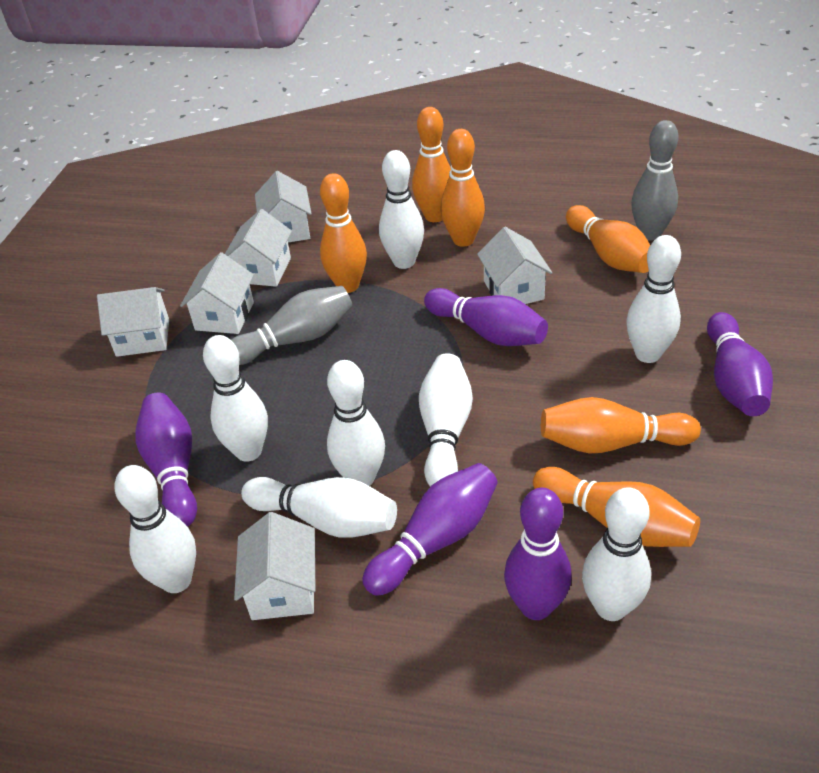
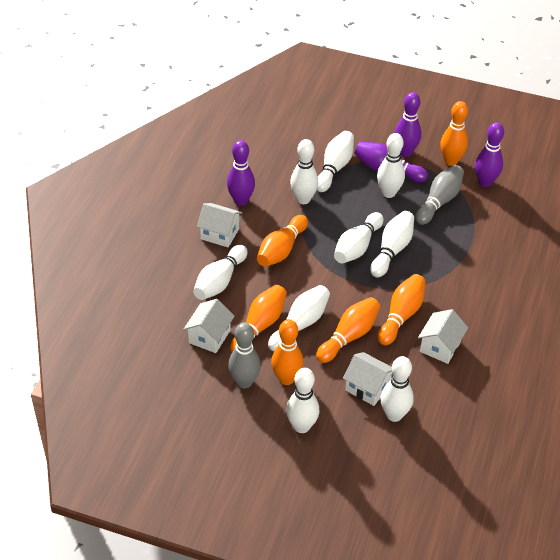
purple bowling pin: [135,393,197,527] [362,463,498,596] [424,288,548,346] [504,487,572,620] [707,312,773,416] = 5 -> [227,140,255,206] [354,142,428,182] [395,92,421,157] [475,122,504,187] = 4
white bowling pin: [114,465,196,593] [203,335,268,462] [241,477,397,538] [327,360,385,486] [379,150,424,269] [419,353,473,487] [582,487,651,621] [626,235,681,363] = 8 -> [193,245,248,300] [268,285,330,351] [286,368,319,433] [290,139,318,204] [317,131,354,192] [334,212,384,264] [370,211,414,278] [377,133,405,198] [380,356,414,422] = 9
white house: [97,287,169,357] [180,252,254,334] [225,209,292,287] [234,512,316,620] [255,171,312,243] [477,227,552,304] = 6 -> [184,299,234,353] [197,203,242,247] [343,352,392,406] [418,309,468,364] = 4

